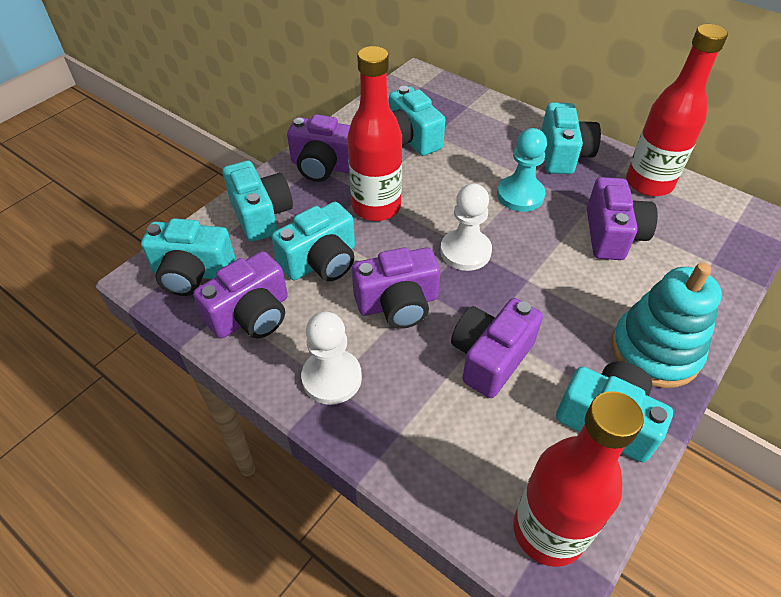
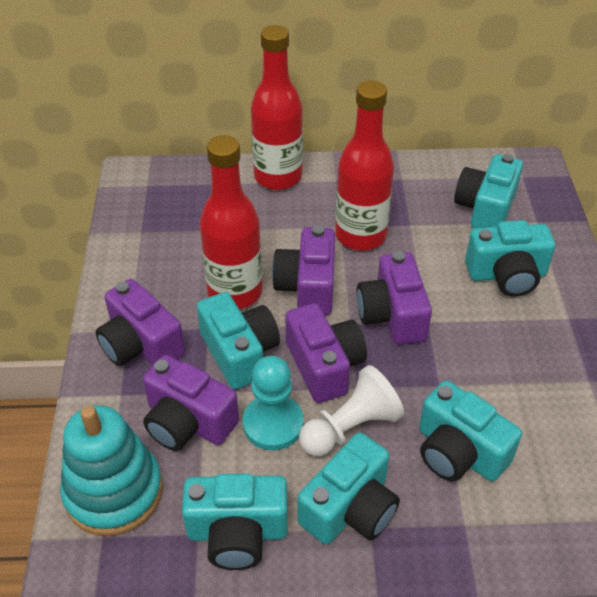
white pawn: [301,312,362,405] [440,184,492,271] = 2 -> [299,365,404,456] = 1

